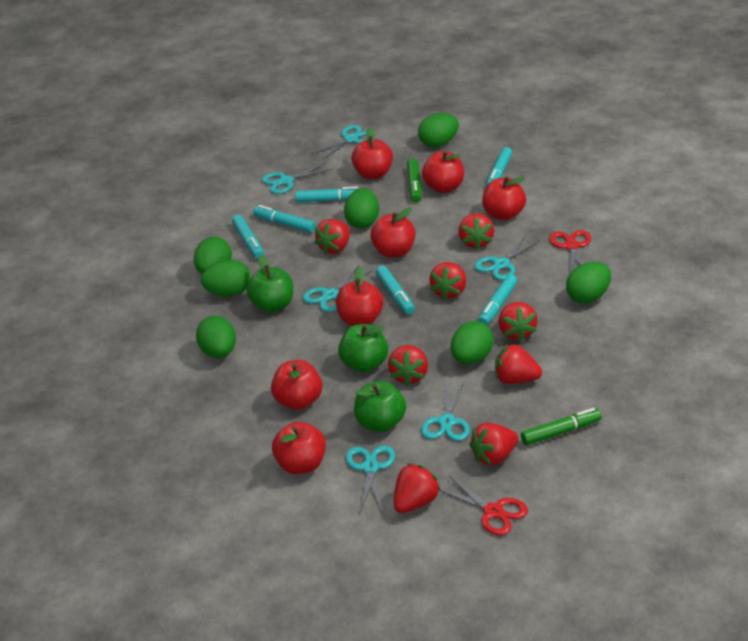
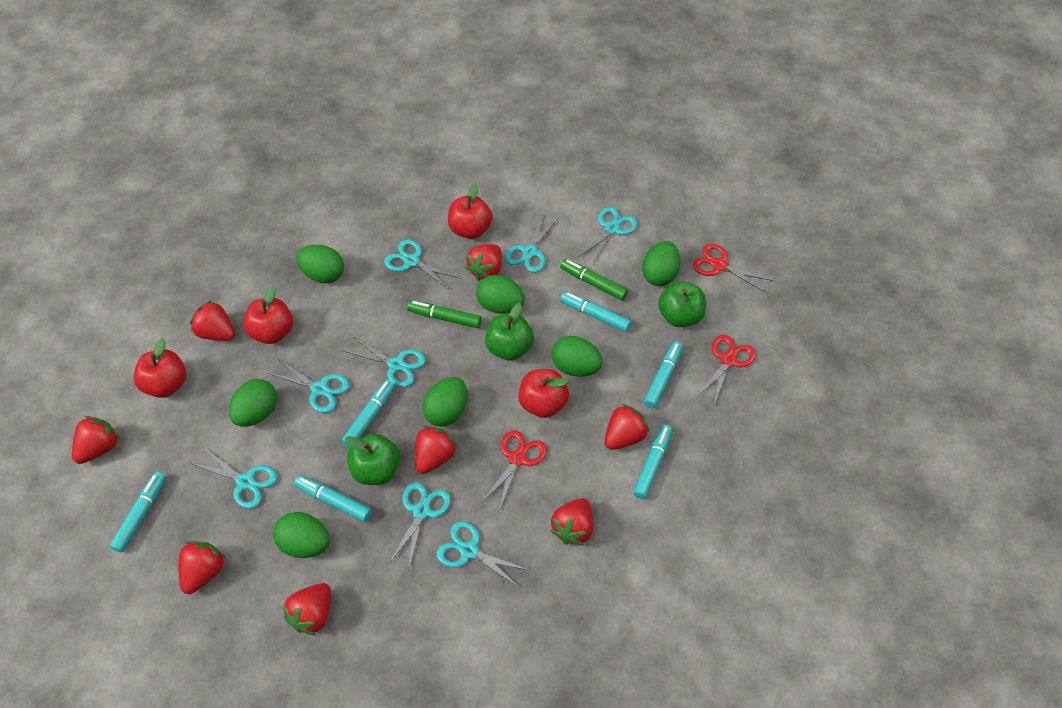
red apple: [271,360,322,410] [272,422,326,474] [336,267,383,326] [351,127,393,179] [371,207,415,258] [422,151,464,193] [482,176,526,220] = 7 -> [133,338,186,398] [243,286,293,344] [448,183,493,239] [518,369,569,418] = 4
red scissors: [439,476,528,536] [549,230,591,273] = 2 -> [481,431,547,512] [693,243,772,292] [697,335,756,405] = 3
turquoise scissors: [262,163,333,194] [303,265,372,312] [311,125,367,160] [346,445,395,512] [421,382,470,441] [475,235,540,280] = 6 -> [191,447,277,509] [267,359,350,413] [343,337,426,387] [384,239,459,289] [389,482,451,569] [436,521,529,588] [505,214,559,273] [577,207,637,266] = 8

